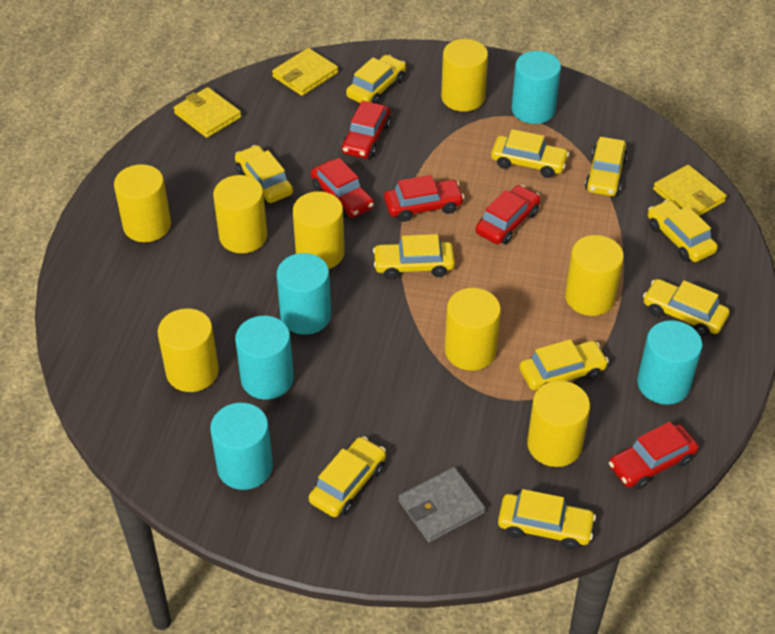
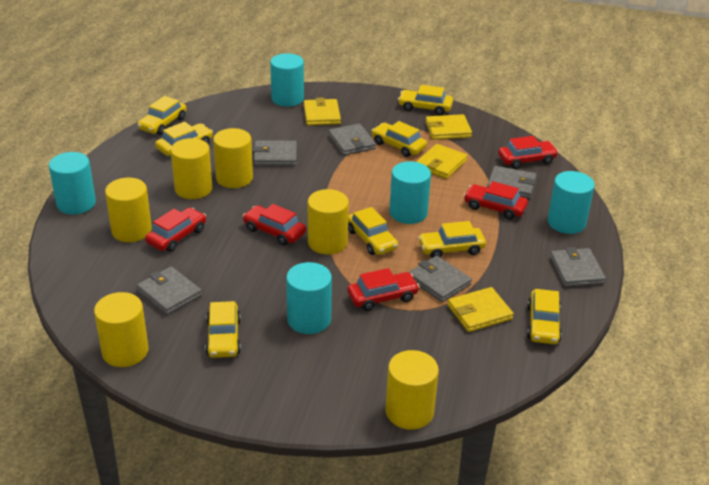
grey wallet: [399,467,486,543] = 1 -> [137,266,202,315] [253,141,297,166] [328,124,376,156] [409,256,472,302] [487,166,537,199] [550,247,606,287] = 6
yellow car: [235,145,293,203] [309,436,386,517] [346,55,406,104] [373,234,455,279] [491,129,569,178] [498,489,596,550] [519,339,609,390] [585,137,628,196] [643,279,730,336] [648,200,718,262] = 10 -> [137,96,186,135] [155,122,213,156] [205,301,241,358] [348,207,398,255] [371,121,427,157] [398,85,453,115] [418,221,486,258] [527,289,562,344] = 8
yellow cylinder: [114,164,171,242] [157,308,219,392] [213,175,268,253] [293,191,345,269] [441,39,488,112] [445,288,501,371] [527,381,590,467] [565,235,624,316] = 8 -> [94,292,149,367] [105,178,152,242] [171,138,212,199] [213,128,253,188] [308,189,349,254] [385,350,439,430] = 6
yellow wallet: [174,87,241,138] [272,48,338,96] [653,165,727,216] = 3 -> [303,97,341,125] [416,144,467,179] [425,114,472,140] [448,287,514,332] = 4

